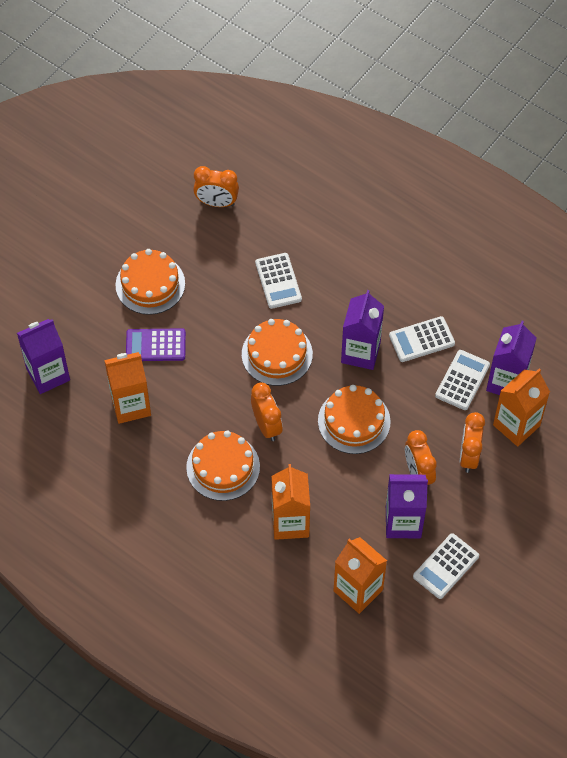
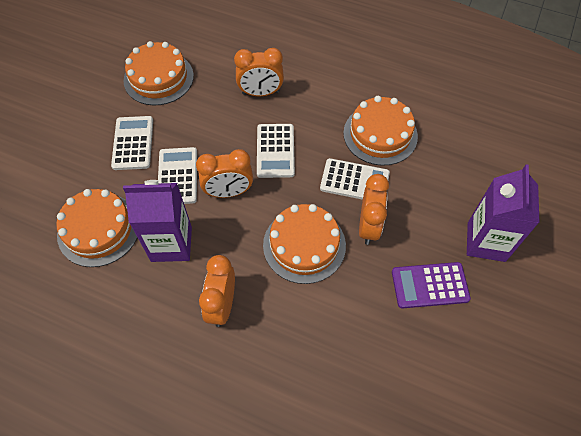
orange carton: [104,352,151,424] [272,464,310,540] [334,537,387,614] [493,368,550,447] = 4 -> none = 0
purple carton: [17,319,70,394] [341,290,384,370] [386,474,428,538] [486,321,537,395] = 4 -> [123,180,192,262] [467,164,540,262] = 2

